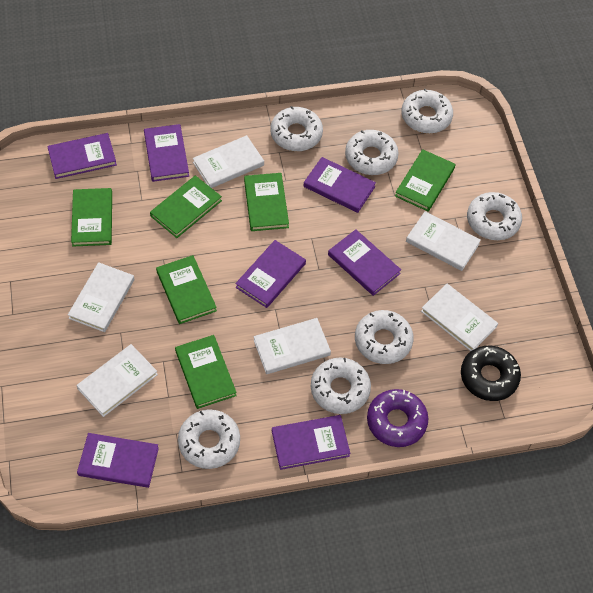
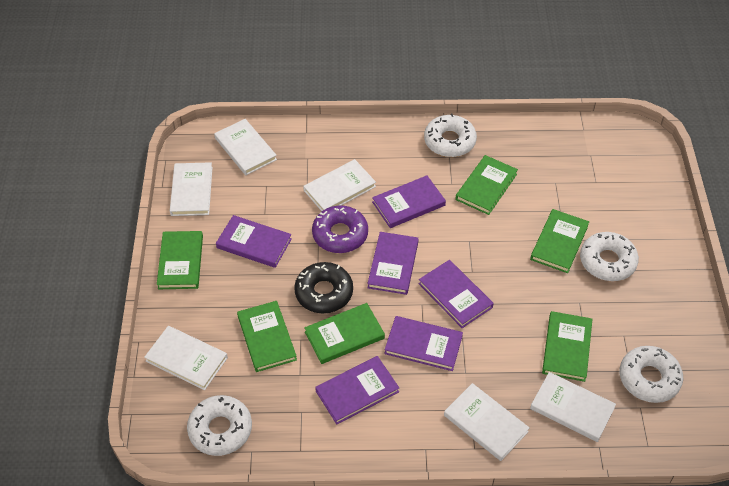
purple book: [47,133,117,179] [77,433,159,488] [144,124,189,182] [235,240,306,308] [272,415,350,470] [304,157,376,213] [328,229,401,296] = 7 -> [216,215,292,268] [315,356,399,424] [367,232,419,295] [372,176,446,228] [384,316,463,371] [419,260,494,328] = 6
white donut: [178,409,240,469] [270,106,323,151] [311,358,371,414] [345,130,399,175] [355,310,414,364] [401,89,453,134] [467,192,522,240] = 7 -> [187,395,252,456] [424,113,477,157] [580,232,639,281] [619,346,683,403] = 4

